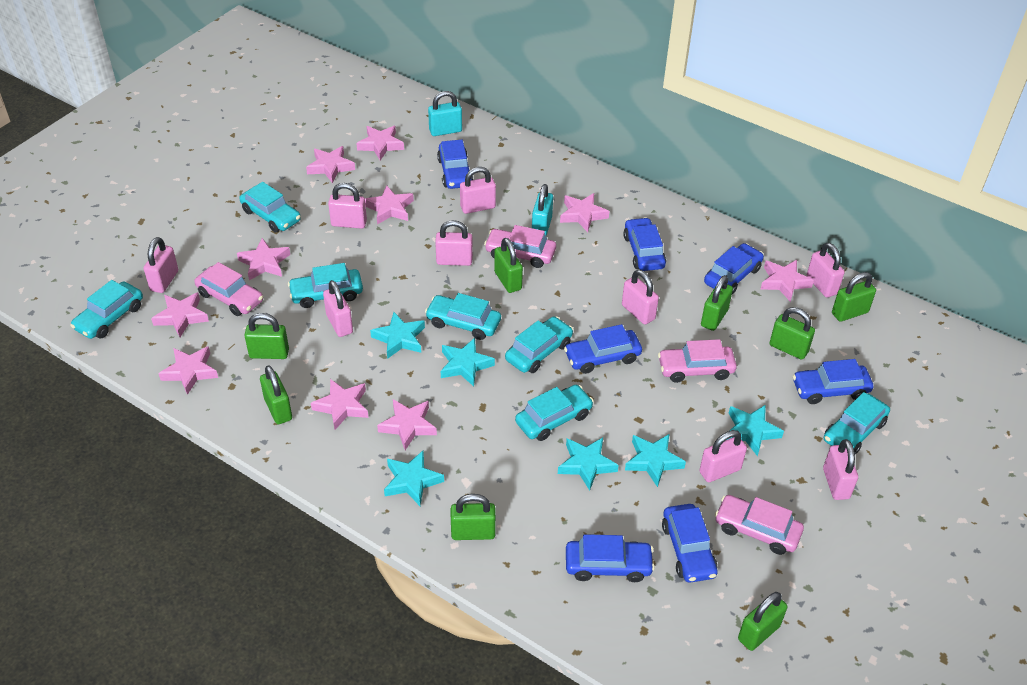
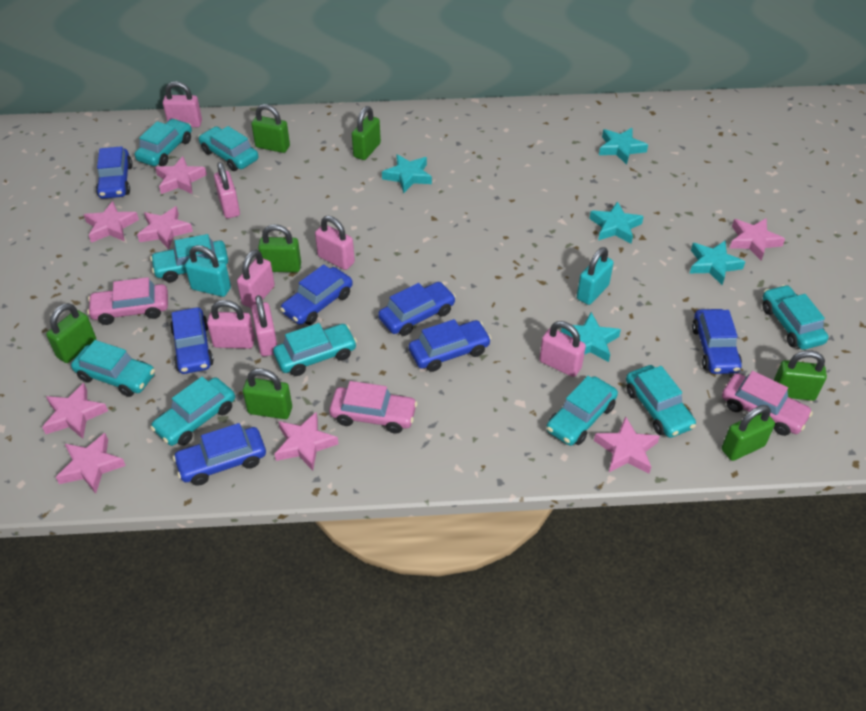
green padlock: [244,313,289,359] [260,365,292,424] [451,494,496,540] [494,238,523,293] [701,275,733,331] [738,592,788,651] [770,307,815,360] [832,272,876,322] = 8 -> [46,303,96,363] [243,368,292,419] [251,104,290,153] [258,224,301,272] [352,106,381,160] [722,405,775,461] [774,350,827,401] = 7
pink car: [194,262,263,316] [484,225,556,268] [658,339,737,383] [715,495,804,555] = 4 -> [87,277,168,325] [329,381,417,433] [722,371,813,436] = 3
pink padlock: [144,237,178,293] [323,280,353,337] [328,183,367,229] [435,220,473,266] [460,167,496,214] [622,270,659,325] [699,430,747,482] [807,243,845,298] [823,439,858,500] = 9 -> [163,81,202,127] [207,300,255,349] [214,162,240,218] [237,250,275,308] [251,295,277,356] [315,216,355,270] [539,321,586,377] = 7
pink star: [151,292,209,337] [158,346,218,395] [237,238,290,280] [306,146,355,183] [311,379,369,430] [356,126,404,160] [365,185,414,224] [377,399,437,450] [560,193,609,232] [761,260,814,302] = 10 -> [42,383,108,439] [56,433,126,494] [84,201,139,243] [137,206,193,249] [155,156,207,194] [274,411,338,471] [594,416,660,474] [730,218,785,260] = 8
turquoise car: [70,280,143,339] [239,182,301,233] [288,263,363,308] [425,293,501,340] [505,317,573,373] [515,385,594,441] [824,392,890,454] = 7 -> [71,340,155,397] [135,119,192,166] [150,234,228,282] [150,377,235,446] [198,126,258,171] [273,323,357,376] [546,376,618,446] [626,365,696,438] [763,285,828,350] = 9
turquoise star: [370,312,425,359] [384,451,444,506] [441,338,495,387] [558,438,619,491] [625,434,686,487] [727,405,784,456] = 6 -> [382,154,432,193] [561,312,621,362] [589,201,644,243] [599,128,648,165] [690,241,745,285] = 5

